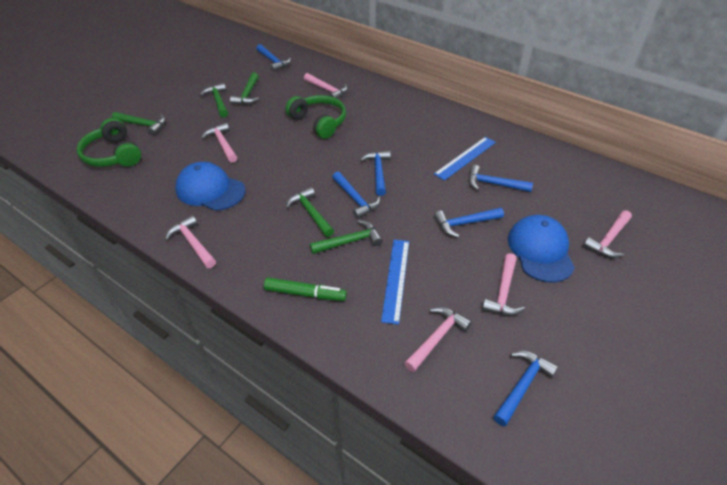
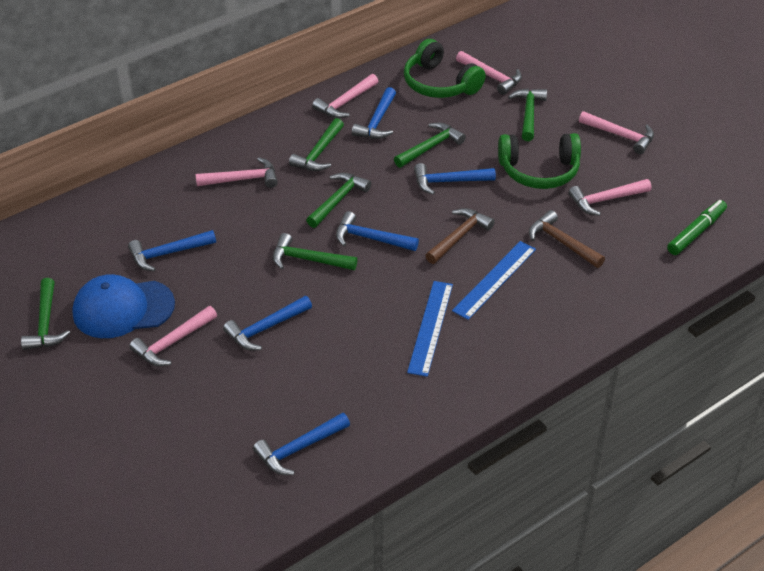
blue cap: [175,162,245,211] [508,215,575,283] = 2 -> [72,274,175,338] = 1
brown hammer: none = 0 -> [425,208,495,264] [529,210,605,268] = 2
green hammer: [112,112,166,135] [200,83,228,118] [230,72,259,105] [286,187,334,237] [310,220,383,254] = 5 -> [21,278,70,350] [273,233,357,270] [289,118,344,171] [306,173,371,228] [394,122,466,168] [508,88,547,141] = 6

